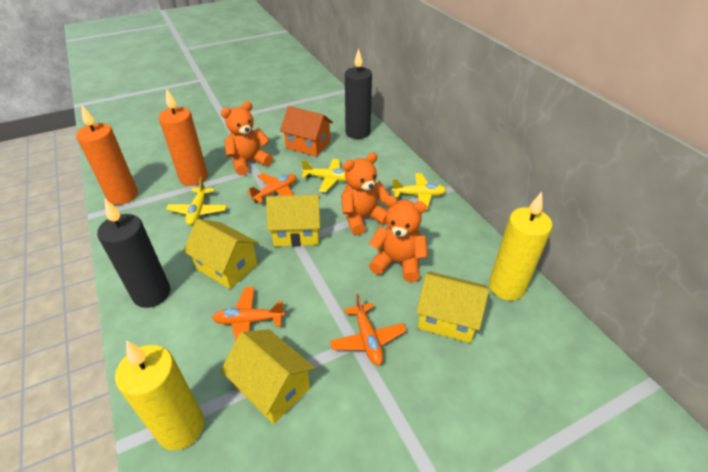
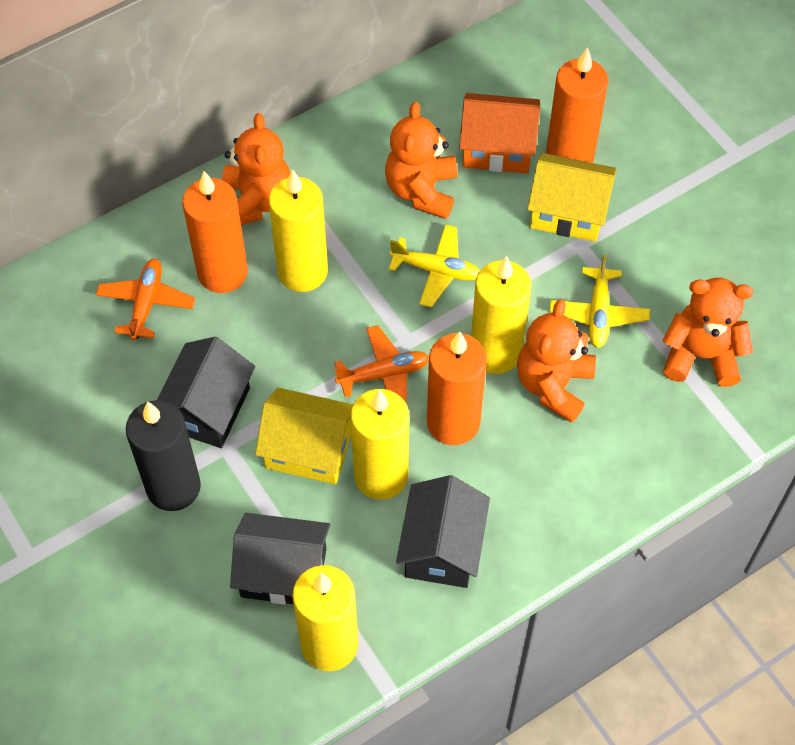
black candle: [97,199,170,308] [345,48,372,139] = 2 -> [126,401,201,511] = 1
black house: none = 0 -> [156,337,255,448] [230,513,330,605] [396,475,490,588] = 3
orange candle: [76,105,138,205] [159,88,208,186] = 2 -> [182,171,248,293] [427,331,487,445] [546,47,608,163] = 3
orange plane: [212,287,285,341] [247,173,296,203] [330,294,407,365] = 3 -> [96,259,195,340] [334,325,429,403] = 2
orange teddy bear: [221,101,273,176] [341,153,391,235] [369,196,428,282] = 3 -> [222,113,290,225] [385,102,457,219] [517,299,596,423] [662,278,753,387] = 4
yellow candle: [115,341,204,450] [489,192,552,301] = 2 -> [268,170,328,292] [292,565,358,671] [351,389,409,500] [471,256,532,374] = 4
yellow house: [183,219,259,289] [220,329,315,424] [266,195,320,247] [416,271,489,343] = 4 -> [255,388,353,484] [527,153,617,242] = 2
yellow plane: [166,177,227,226] [301,159,346,192] [392,173,446,210] = 3 -> [389,224,480,307] [550,254,650,348] = 2

